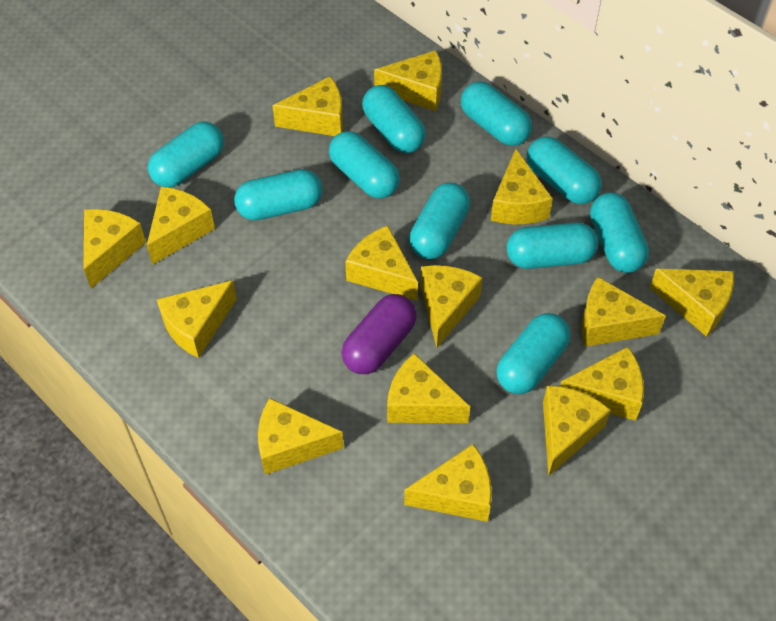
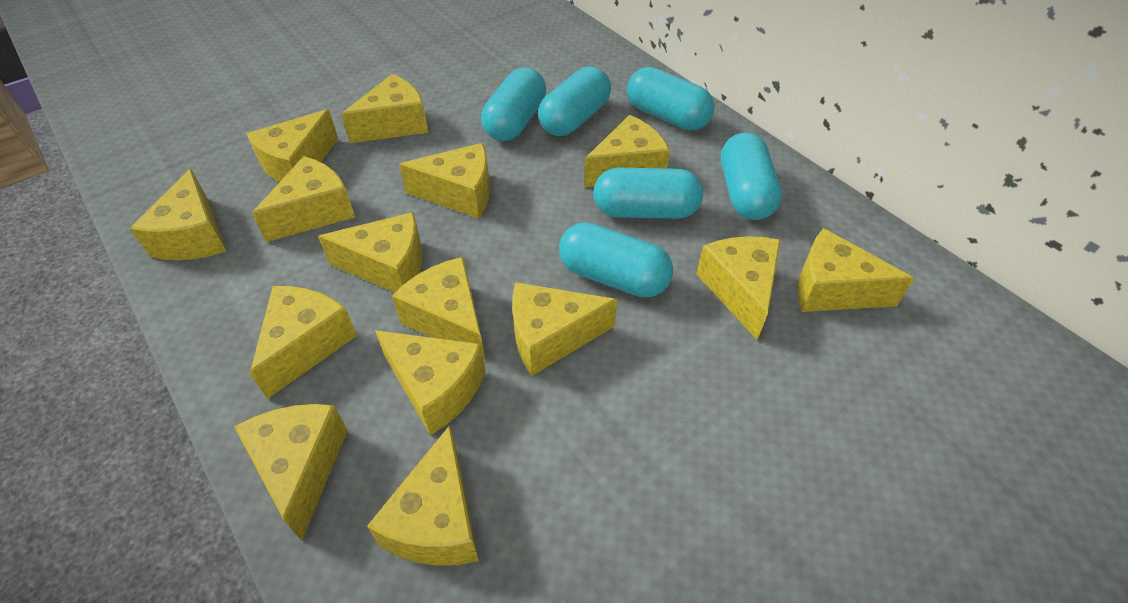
purple capsule: [342,294,417,374] = 1 -> none = 0
turquoise capsule: [148,121,224,188] [234,169,323,221] [329,131,400,199] [362,85,426,153] [409,183,470,259] [461,82,532,146] [496,313,570,394] [507,222,598,269] [527,136,602,204] [590,192,649,273] = 10 -> [481,67,546,141] [538,66,611,136] [559,222,673,298] [593,168,703,219] [627,67,715,130] [721,132,782,220] = 6

